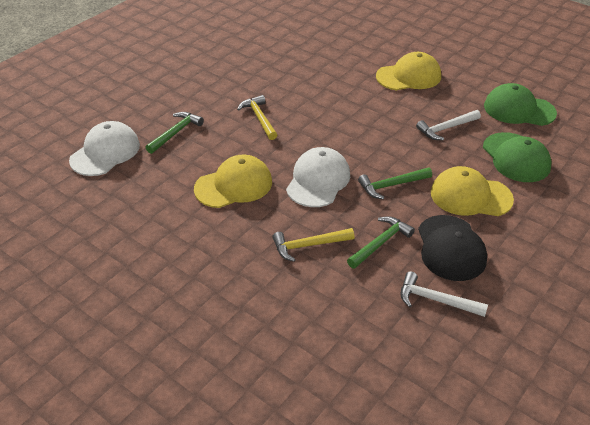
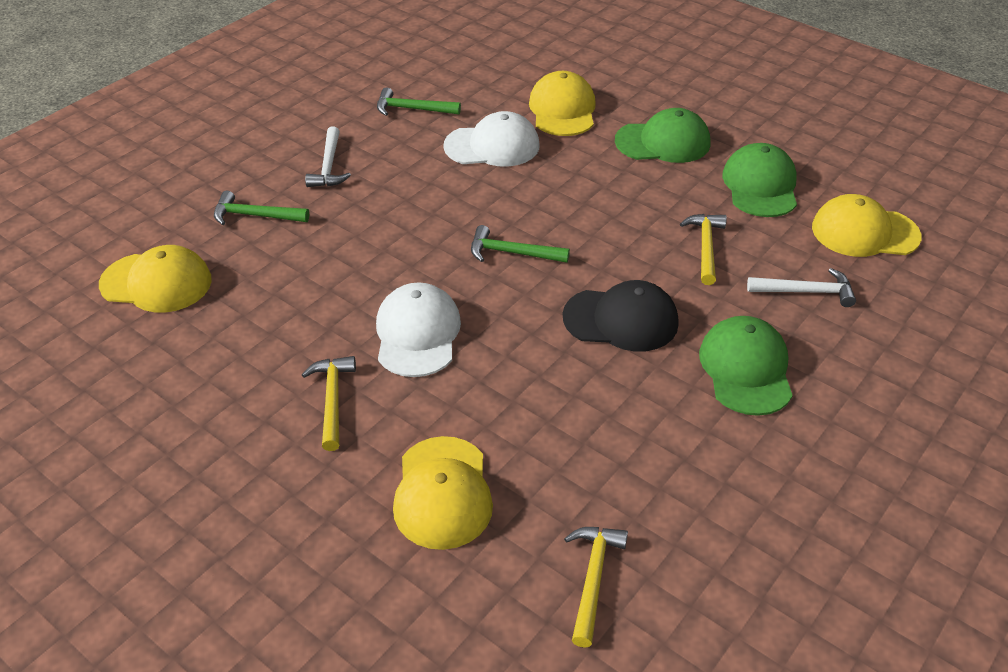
green cap: [483,132,552,182] [484,83,557,126] = 2 -> [615,108,710,163] [699,316,793,416] [722,143,797,217] = 3
yellow cap: [194,155,272,208] [376,52,441,90] [431,166,514,216] = 3 -> [99,245,212,313] [393,436,493,550] [529,71,596,136] [812,194,922,257] = 4
yellow hammer: [237,95,277,140] [272,228,355,262] = 2 -> [302,356,356,451] [564,527,628,648] [680,214,727,285] = 3

